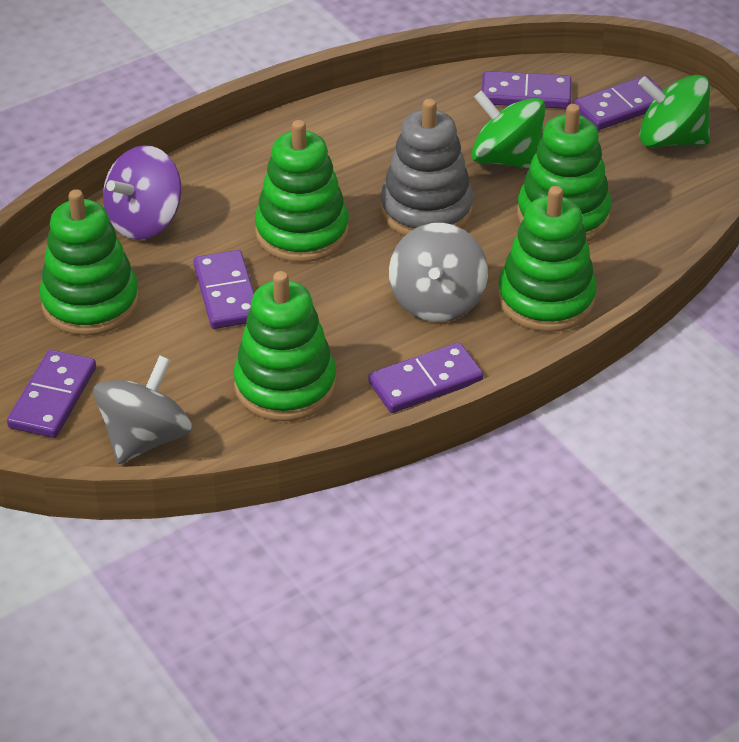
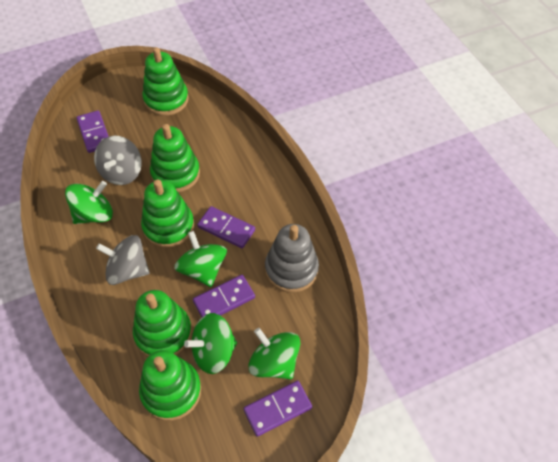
green spinning top: [471,90,545,169] [638,75,710,148] = 2 -> [65,181,113,224] [174,231,227,287] [184,313,237,374] [248,328,301,379] = 4
purple domino: [7,350,96,438] [193,250,254,329] [368,342,483,413] [482,71,571,109] [573,76,663,130] = 5 -> [76,110,109,153] [193,275,255,317] [197,206,255,248] [243,380,312,437] = 4
purple spinning top: [103,145,181,240] = 1 -> none = 0

